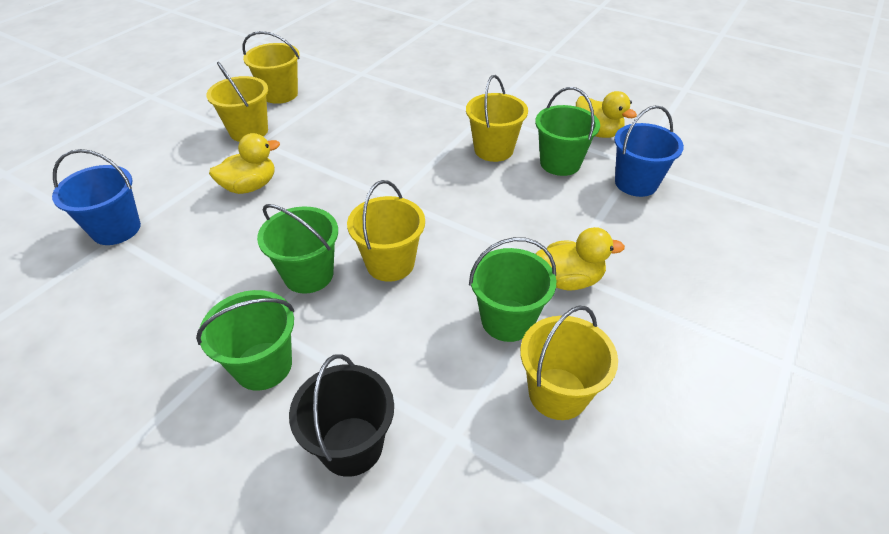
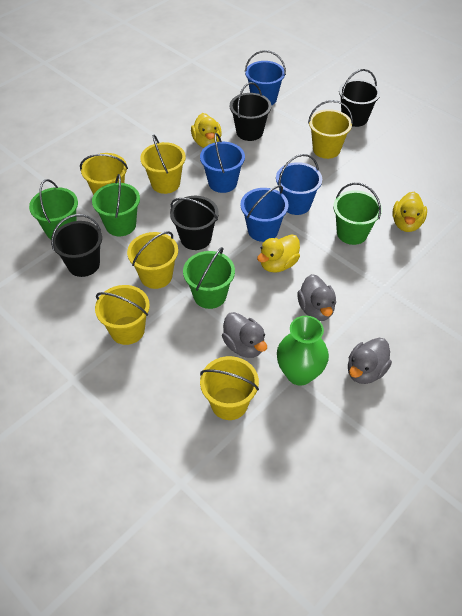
black bucket: [289,354,394,477] = 1 -> [51,214,102,277] [170,196,219,250] [230,82,271,141] [339,69,380,127] = 4
blue bucket: [52,149,141,245] [614,105,684,197] = 2 -> [200,133,245,193] [240,185,289,242] [245,50,286,106] [276,154,322,215] = 4
green vase: none = 0 -> [277,316,329,385] = 1
grey duck: none = 0 -> [222,312,267,358] [297,274,336,321] [348,338,392,384] = 3
yellow bucket: [206,62,268,142] [242,31,299,104] [347,180,425,282] [466,75,528,162] [520,306,618,420] = 5 -> [80,153,128,195] [95,285,150,345] [127,231,178,289] [140,135,186,194] [200,356,259,420] [308,100,353,159] = 6

